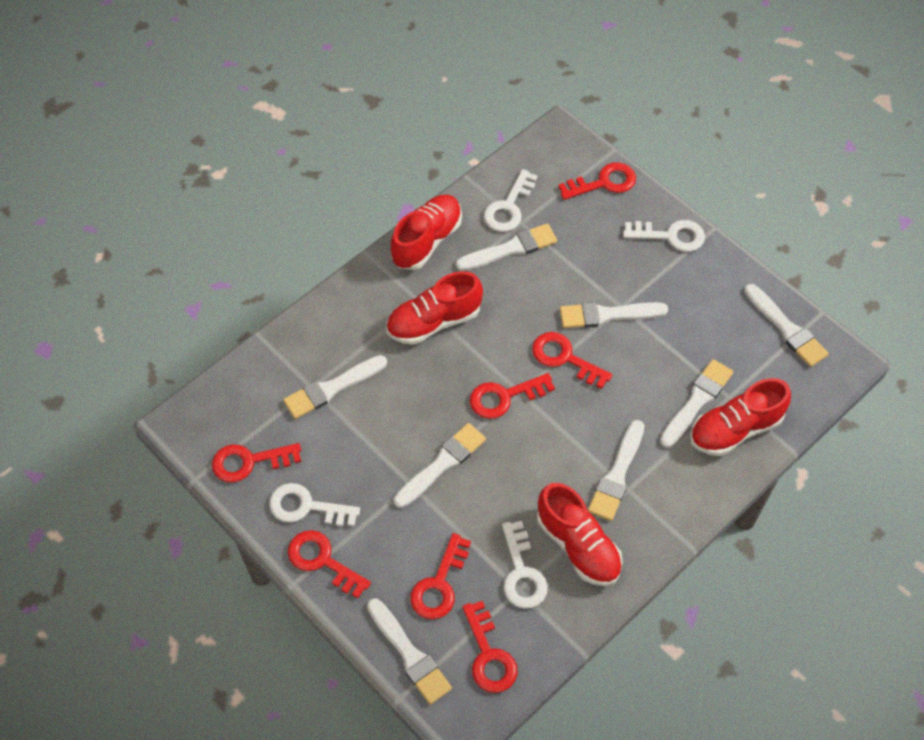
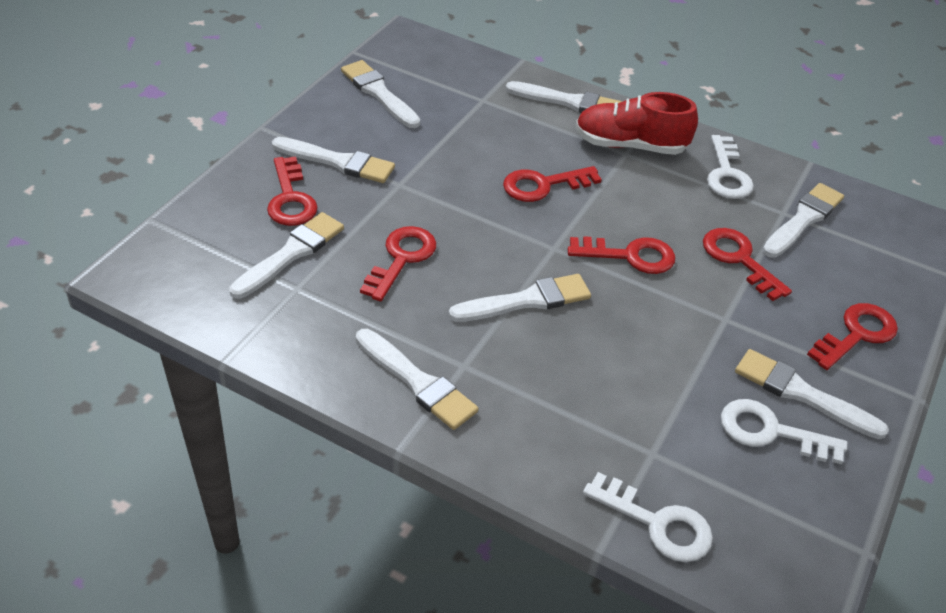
red key: [212,443,301,483] [288,530,371,598] [410,533,471,619] [462,601,518,693] [470,373,555,419] [532,332,612,389] [558,162,636,200] = 7 -> [267,156,318,226] [360,226,436,301] [503,166,602,202] [568,236,675,274] [703,228,792,301] [807,303,898,370] = 6
red shoe: [386,271,483,345] [391,195,462,270] [537,483,623,586] [690,378,791,456] = 4 -> [575,92,698,155] = 1
white key: [269,483,360,526] [484,169,538,232] [502,521,548,609] [623,220,705,252] = 4 -> [583,472,713,562] [707,135,754,199] [721,399,847,464] = 3

